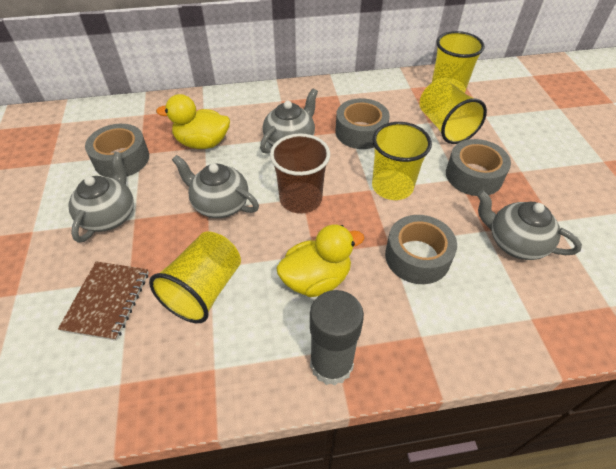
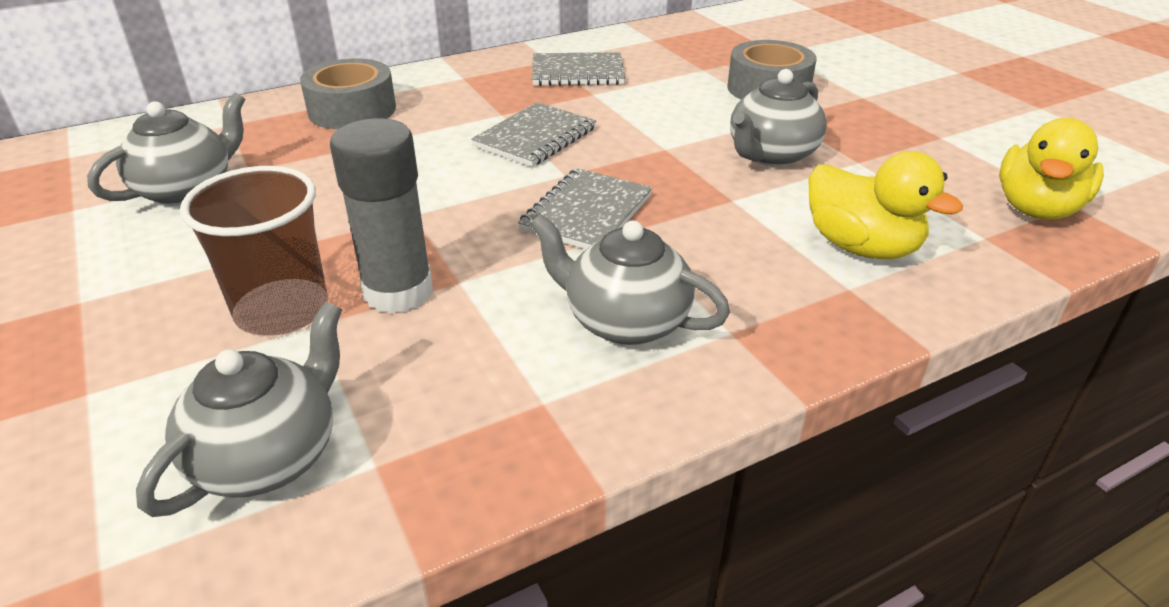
brown notebook: [58,261,149,341] = 1 -> none = 0
grey notebook: none = 0 -> [471,102,596,167] [518,168,653,249] [532,52,625,86] = 3
grey tape: [85,124,149,178] [336,98,390,149] [385,215,457,284] [446,139,511,196] = 4 -> [300,58,396,129] [727,40,817,100] = 2
yellow cup: [149,231,241,323] [372,122,432,200] [419,79,487,144] [432,31,485,93] = 4 -> none = 0

